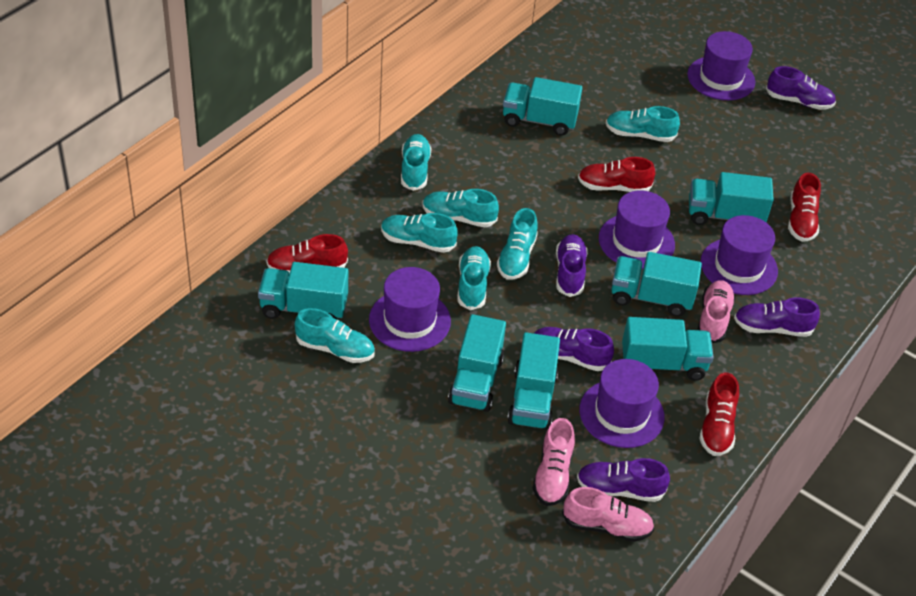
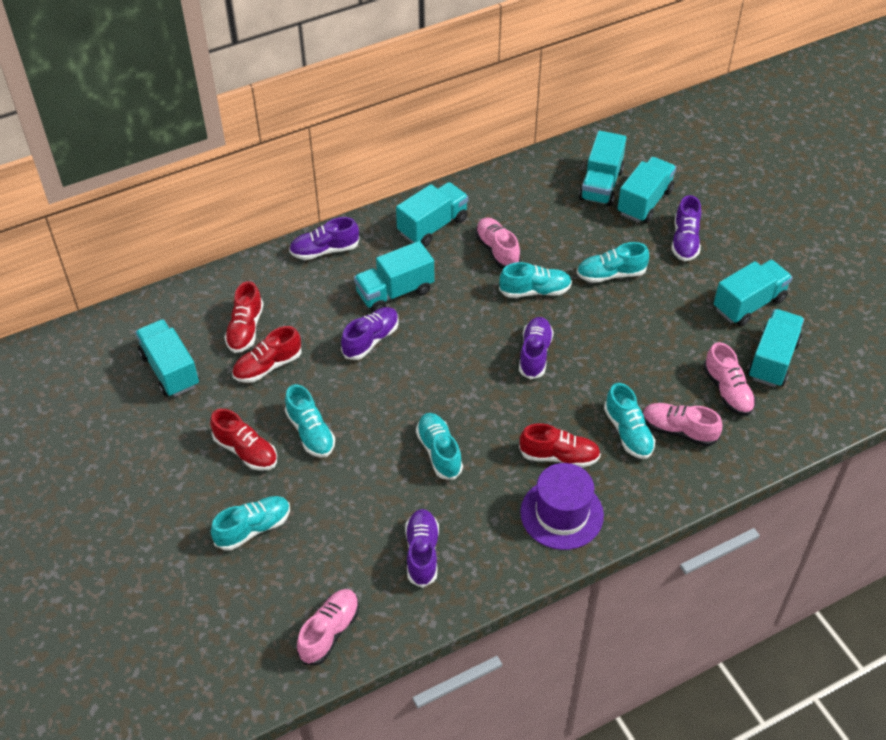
pink shoe: [533,418,575,506] [562,487,654,542] [698,280,736,343] = 3 -> [297,589,359,665] [475,217,521,269] [642,403,722,446] [703,342,756,416] = 4
purple hat: [369,267,451,352] [579,359,665,448] [599,190,675,269] [687,31,755,100] [701,215,778,295] = 5 -> [520,463,604,550] = 1
turquoise shoe: [295,308,375,363] [381,213,458,253] [401,134,432,191] [422,189,499,227] [458,246,491,310] [497,208,538,280] [606,106,680,142] = 7 -> [211,496,290,551] [285,384,335,457] [416,413,463,480] [499,262,572,298] [577,242,649,283] [604,383,655,459] = 6

